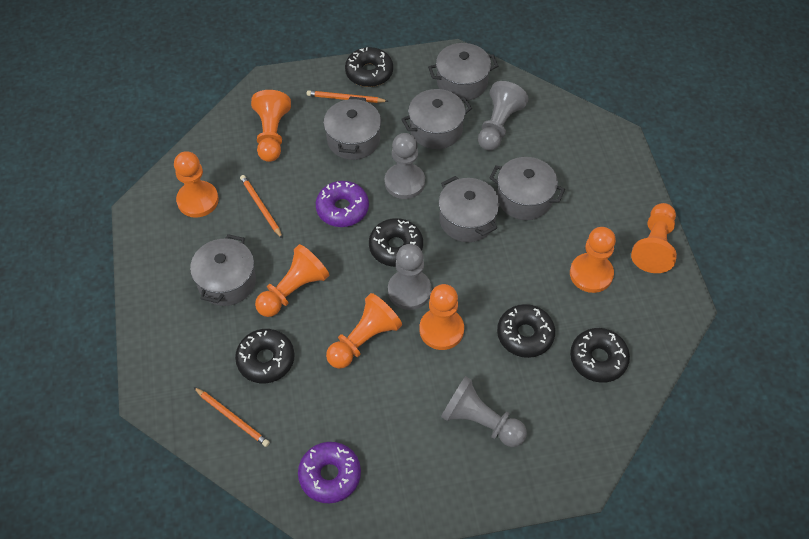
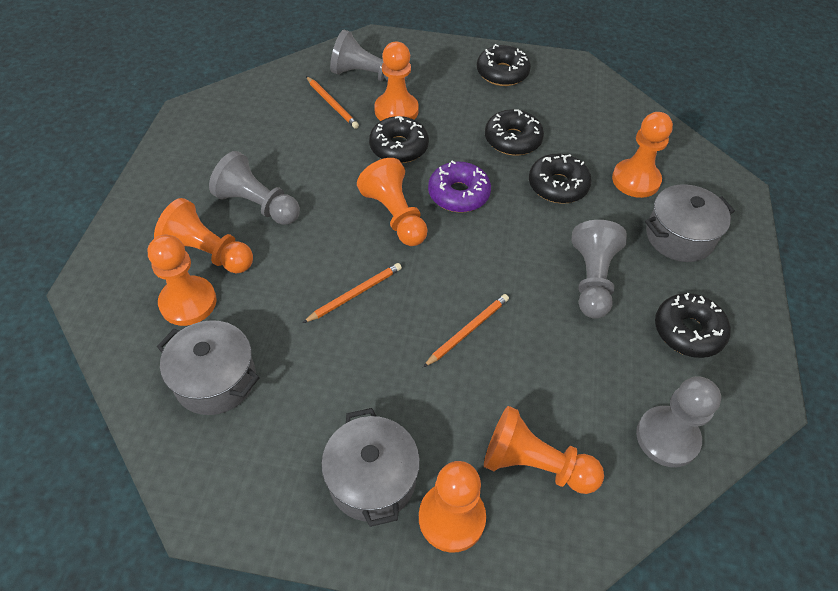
grey pot: [190,234,256,306] [323,97,381,160] [401,89,472,149] [428,43,498,101] [439,176,500,242] [490,157,565,220] = 6 -> [157,320,260,415] [321,408,420,527] [645,184,735,262] = 3
purple donut: [298,442,361,503] [316,181,369,227] = 2 -> [428,160,491,213] = 1

